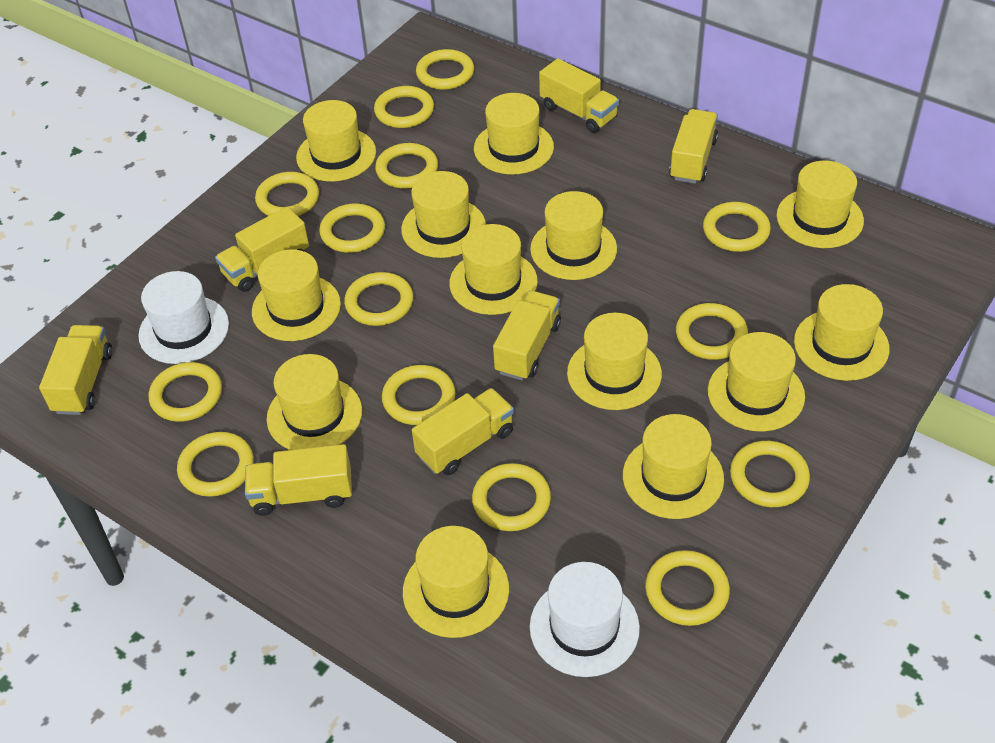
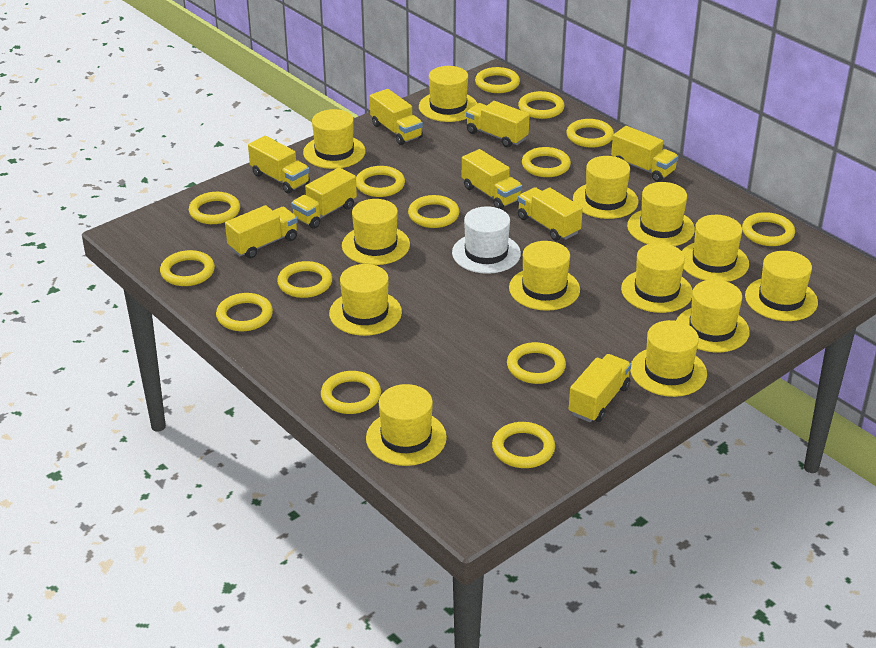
white hat: [138,271,229,364] [530,562,640,677] = 2 -> [452,206,521,274] = 1
yellow truck: [39,325,112,415] [215,207,309,292] [245,444,352,516] [412,388,514,475] [493,291,561,381] [539,58,619,133] [669,109,718,184] = 7 -> [225,205,298,259] [248,136,310,193] [291,167,357,229] [370,89,423,145] [462,149,522,209] [466,101,530,147] [518,187,583,241] [569,354,631,422] [611,126,679,182] = 9

